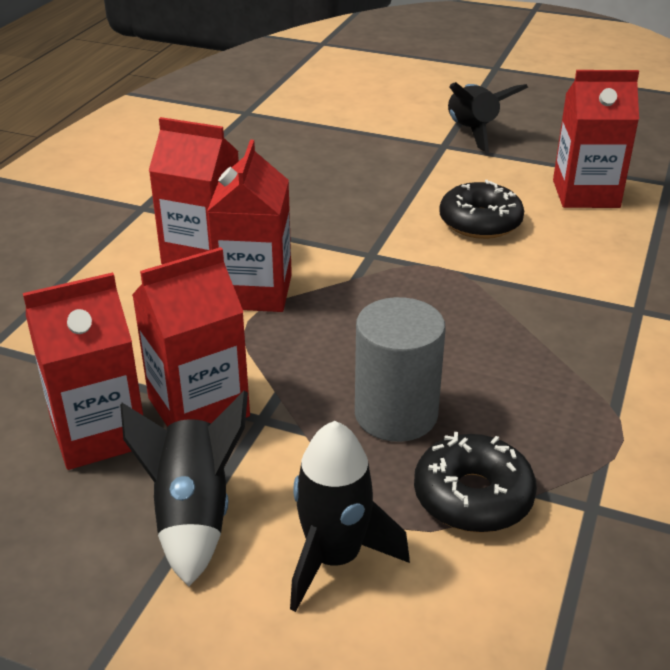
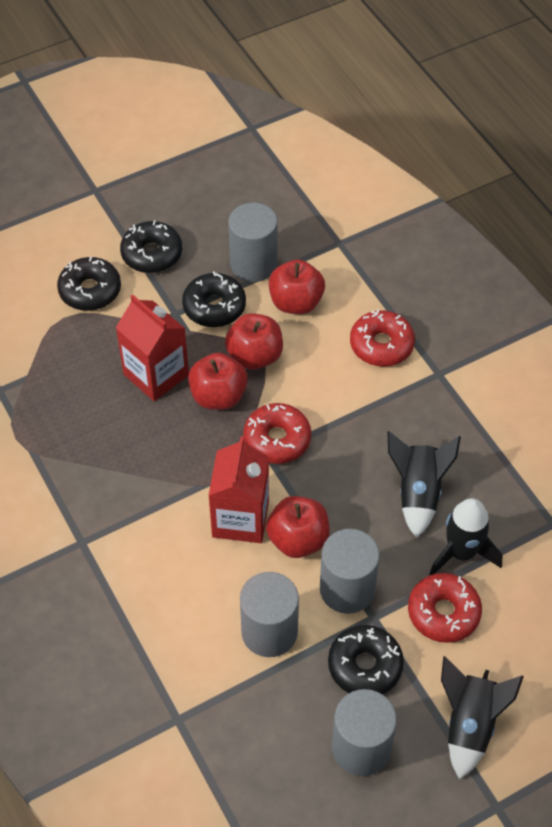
black donut: [414,432,537,533] [439,180,524,239] = 2 -> [57,256,121,311] [120,220,182,273] [182,271,246,327] [328,625,404,695] = 4
grey cylinder: [355,297,446,442] = 1 -> [228,203,278,282] [240,572,299,657] [320,529,380,614] [332,689,397,776] = 4
red apple: none = 0 -> [188,353,248,410] [225,313,283,370] [266,496,330,558] [269,259,325,314] = 4
red carton: [23,272,143,470] [132,247,250,427] [149,117,239,264] [207,140,292,312] [553,70,639,208] = 5 -> [116,295,189,401] [208,436,269,543] = 2
red donut: none = 0 -> [243,403,311,464] [350,309,415,367] [408,573,482,643] = 3

